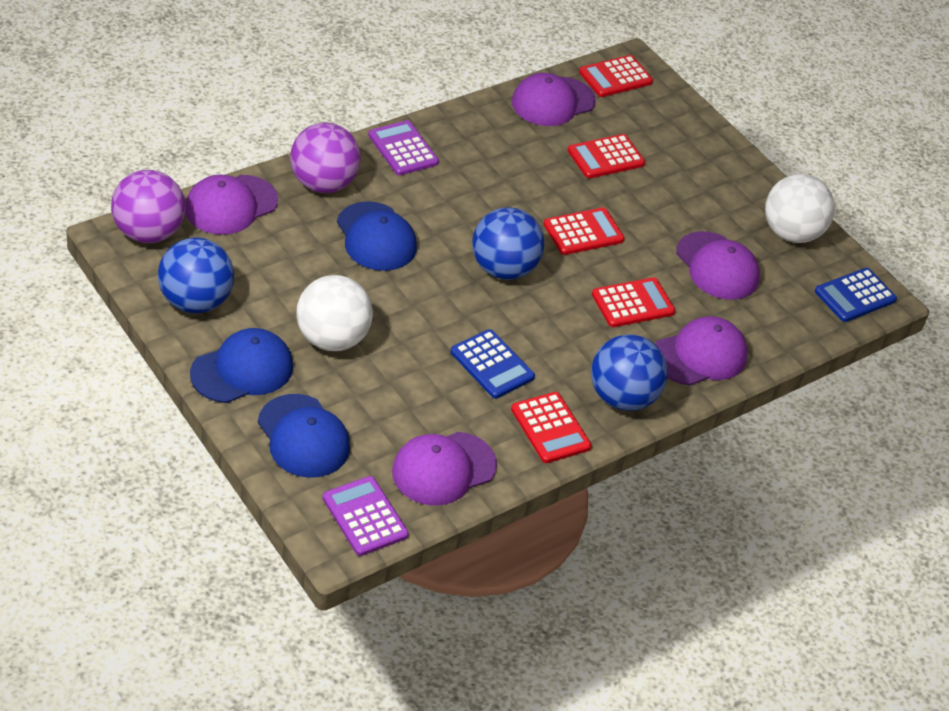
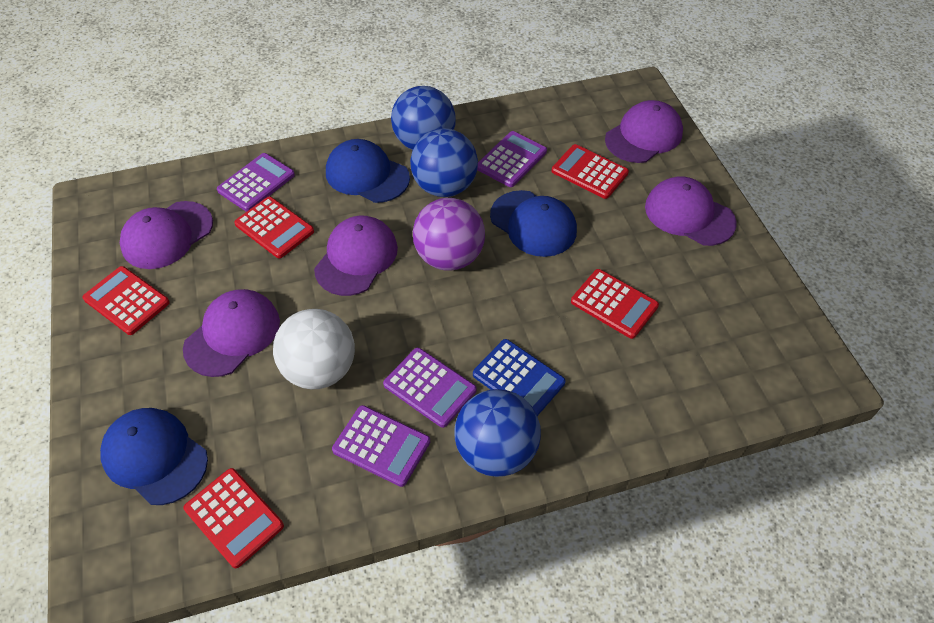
blue calculator: [450,329,535,399] [815,268,897,322] = 2 -> [473,339,566,416] = 1
purple ball: [111,170,185,243] [290,123,360,193] = 2 -> [413,198,485,271] = 1
purple calculator: [323,476,409,556] [368,120,439,175] = 2 -> [217,153,295,212] [332,405,430,487] [383,348,477,428] [477,131,547,187] = 4
white ball: [296,275,373,351] [765,174,835,243] = 2 -> [273,309,355,389] = 1

